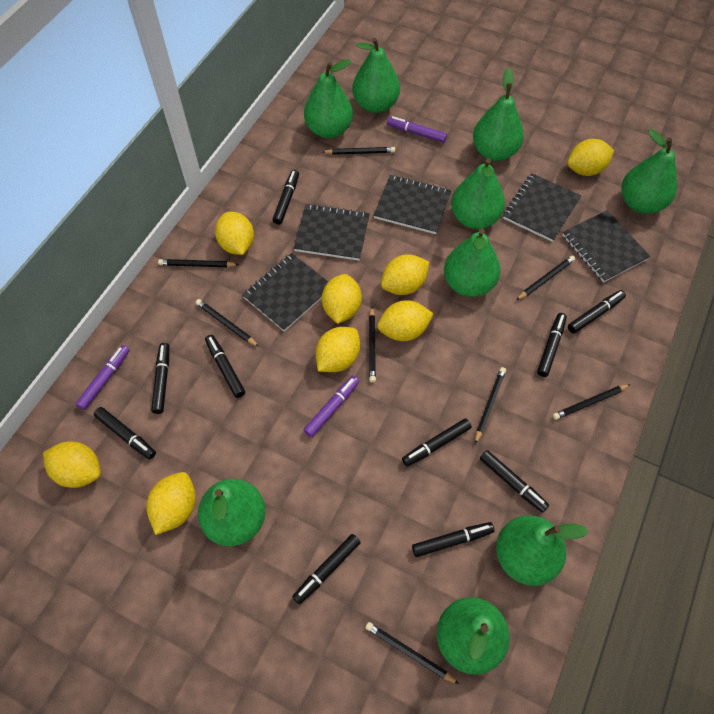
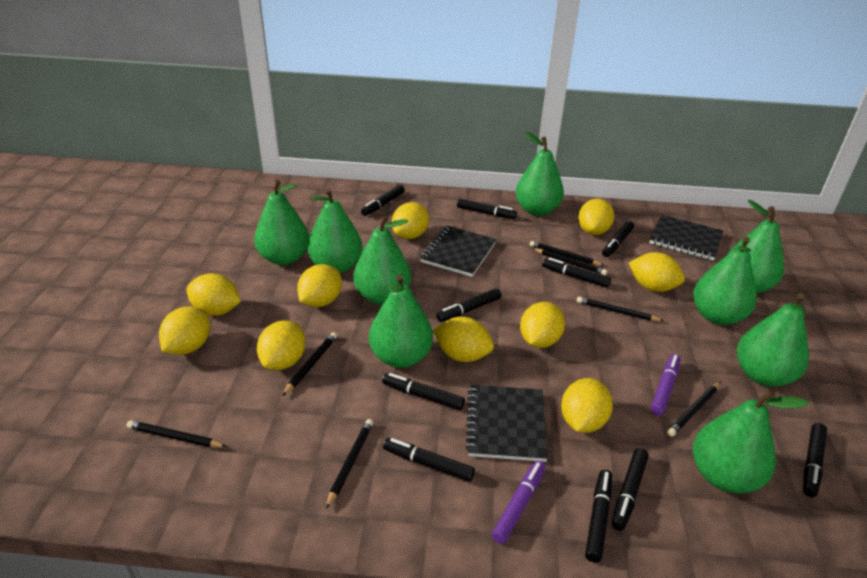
black notebook: [242,253,328,332] [294,204,370,261] [374,175,451,234] [503,173,581,242] [562,210,651,283] = 5 -> [420,226,497,277] [466,385,548,462] [649,214,723,261] = 3
black pencil: [158,259,239,267] [196,299,259,347] [322,147,395,155] [365,622,459,684] [369,307,376,382] [475,367,506,444] [516,255,575,300] [553,384,631,420] = 8 -> [126,420,227,448] [282,332,337,396] [326,419,373,509] [530,241,605,266] [532,248,607,276] [577,297,664,321] [667,382,721,437] = 7
purple marker: [75,345,130,410] [303,376,359,437] [387,116,447,143] = 3 -> [491,461,545,544] [651,354,680,416] = 2
yellow lemon: [43,441,101,488] [147,472,196,535] [215,212,254,255] [316,327,360,372] [322,274,362,324] [377,300,434,341] [381,254,429,295] [567,139,614,176] = 8 -> [159,306,210,355] [186,273,241,316] [257,320,306,370] [297,264,342,307] [392,202,429,239] [433,317,494,362] [520,302,565,348] [561,378,613,433] [578,198,614,235] [629,252,685,292] = 10

